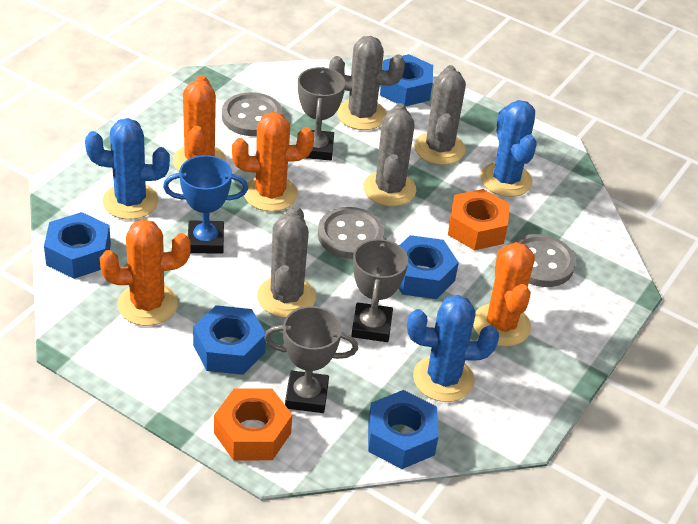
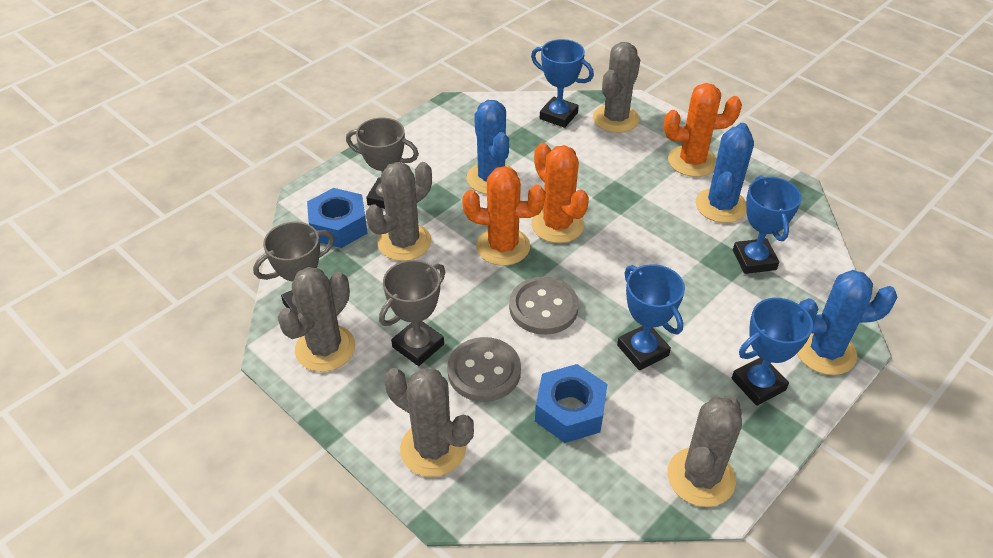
blue nut: [44,212,111,279] [193,305,266,375] [368,390,439,469] [380,54,433,107] [399,235,459,299] = 5 -> [307,188,368,248] [535,364,607,443] = 2
blue trophy: [163,155,248,254] = 1 -> [531,39,594,128] [617,264,685,370] [732,298,815,406] [733,176,802,274] = 4
grey button: [222,92,283,136] [318,207,384,259] [514,234,576,287] = 3 -> [447,337,521,402] [509,277,579,335] = 2
grey cactus: [257,205,316,318] [329,36,405,130] [363,103,416,206] [414,65,466,165] = 4 -> [277,267,355,372] [366,162,432,261] [384,368,474,477] [593,42,640,133] [668,395,742,507] = 5
orange cactus: [100,219,191,326] [173,75,226,171] [232,112,314,212] [473,242,535,347] = 4 -> [462,166,545,266] [531,143,589,243] [664,83,742,177] = 3
orange nut: [214,389,292,461] [448,189,510,251] = 2 -> none = 0

